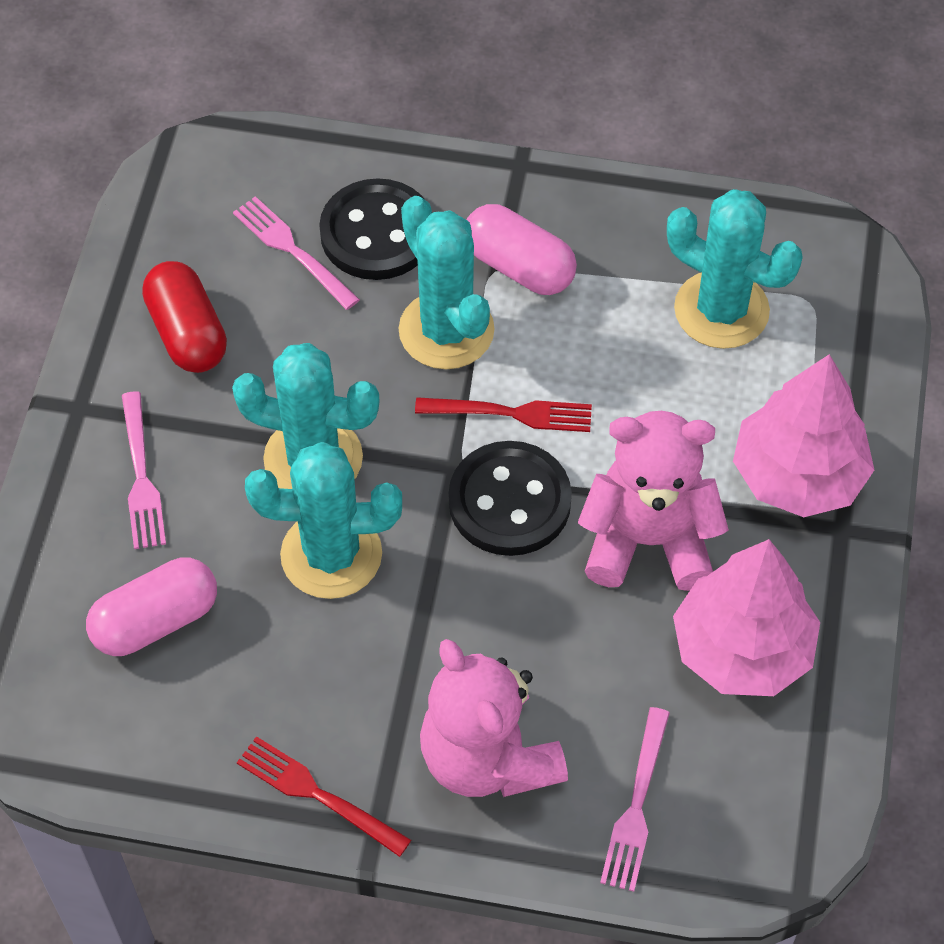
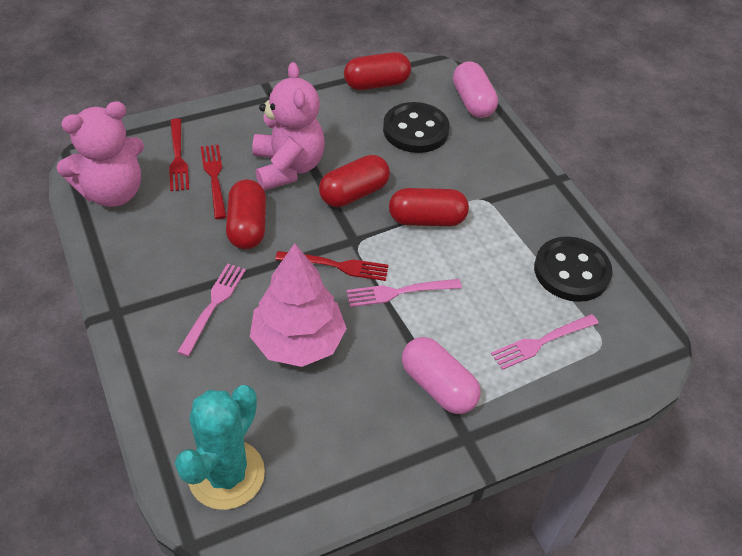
pink tree: [673,539,820,696] [733,354,874,517] = 2 -> [250,243,347,367] = 1
red capsule: [142,261,227,373] = 1 -> [226,179,266,249] [319,155,390,207] [344,52,411,90] [389,188,469,226] = 4
red fork: [237,736,411,857] [415,397,592,432] = 2 -> [169,118,189,191] [201,145,226,219] [275,251,388,281] = 3
turquoise cactus: [232,343,380,489] [245,442,402,599] [398,196,495,369] [667,189,803,349] = 4 -> [175,385,265,510] = 1

